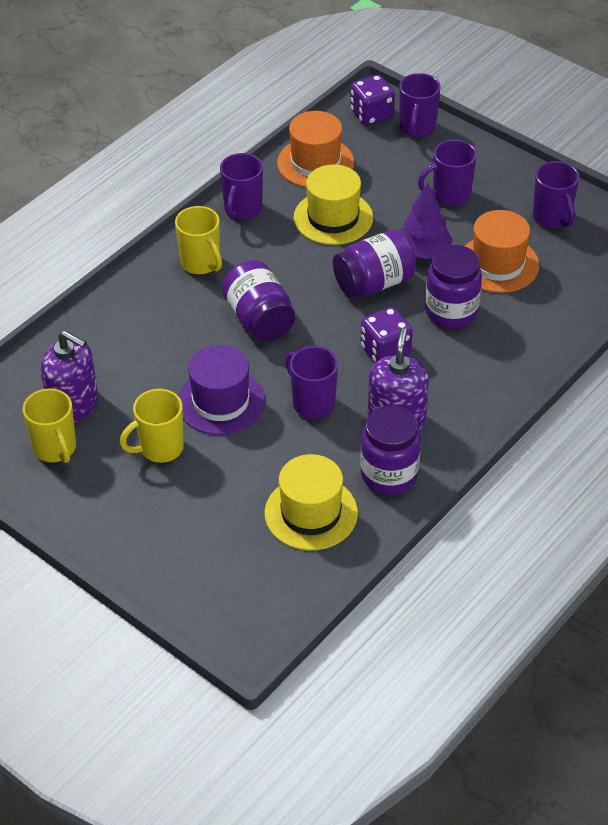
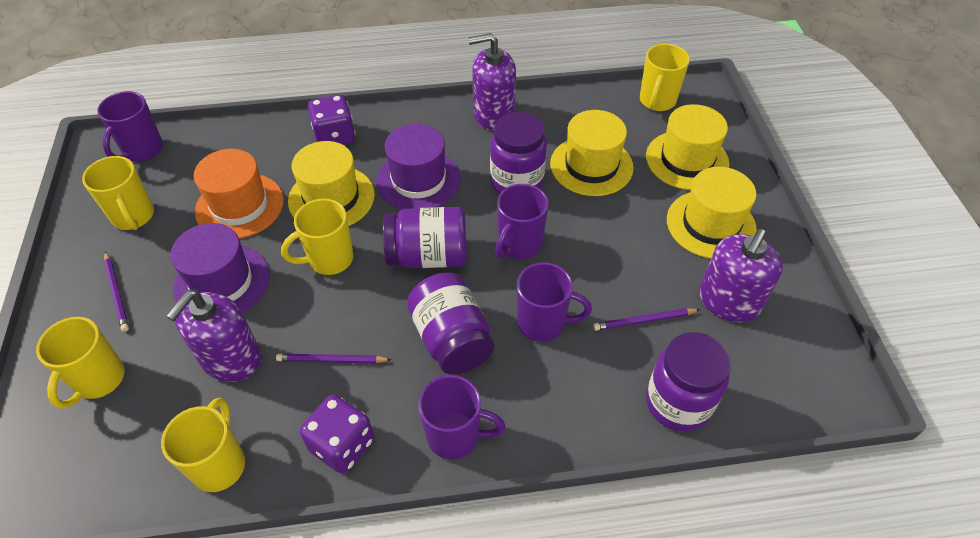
orange hat: [277,111,354,187] [465,210,539,293] = 2 -> [194,149,284,239] = 1
purple hat: [178,345,265,435] = 1 -> [171,223,270,313] [376,124,461,210] = 2
purple mug: [220,153,263,220] [285,346,338,419] [399,73,441,138] [418,140,477,206] [533,161,579,228] = 5 -> [97,91,163,162] [418,375,506,460] [495,184,549,259] [517,262,592,342] = 4
purple pencil: none = 0 -> [104,251,129,332] [276,354,391,363] [593,308,700,331] = 3
purple soap dispenser: [40,330,98,423] [368,328,429,430] = 2 -> [166,290,261,382] [468,33,516,131] [699,229,783,322] = 3
purple tree: [399,183,453,259] = 1 -> none = 0
yellow hat: [265,454,358,551] [294,164,373,245] = 2 -> [288,141,375,226] [550,110,634,196] [646,104,729,190] [667,167,757,259] = 4
yellow mug: [23,388,76,463] [120,389,184,463] [175,206,222,274] = 3 -> [36,317,125,409] [82,156,154,230] [161,398,245,492] [281,199,353,275] [640,44,690,111] = 5

